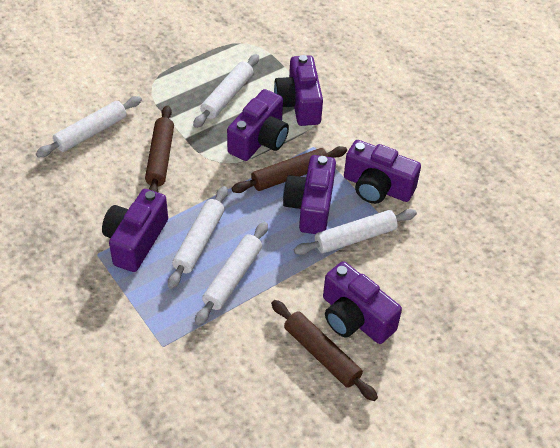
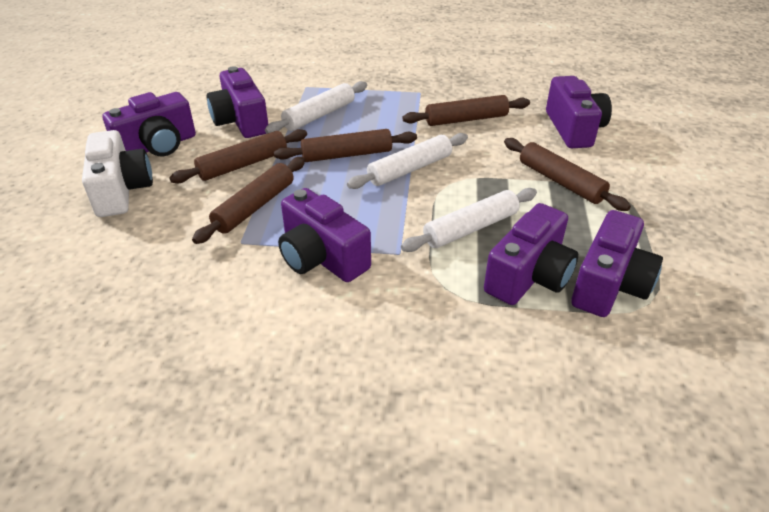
brown rolling pin: [145,105,174,192] [231,146,347,193] [271,300,378,401] = 3 -> [169,129,307,183] [192,157,305,244] [274,129,417,162] [402,95,530,126] [504,138,631,211] = 5
white camera: none = 0 -> [82,130,153,217] = 1
white rolling pin: [36,96,142,157] [168,186,228,289] [193,54,259,128] [195,222,268,325] [294,209,417,255] = 5 -> [265,81,367,134] [347,133,468,189] [401,188,537,252] = 3

